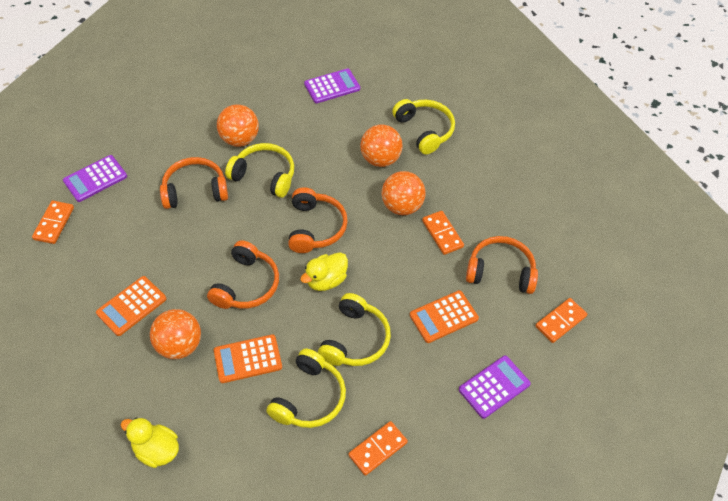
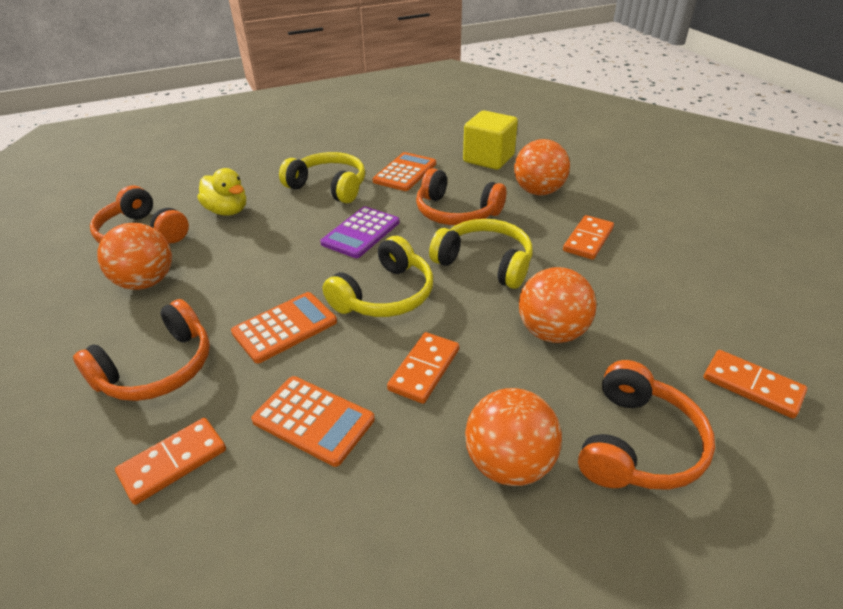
purple calculator: [63,155,127,202] [304,68,360,103] [459,355,531,419] = 3 -> [320,207,399,258] = 1
yellow cube: none = 0 -> [463,110,518,170] = 1
yellow duck: [121,417,179,468] [300,252,348,291] = 2 -> [198,168,246,216] = 1
yellow headphones: [225,143,294,198] [266,348,346,428] [318,293,391,366] [392,99,455,154] = 4 -> [279,152,365,203] [323,236,433,317] [429,219,532,289] = 3

